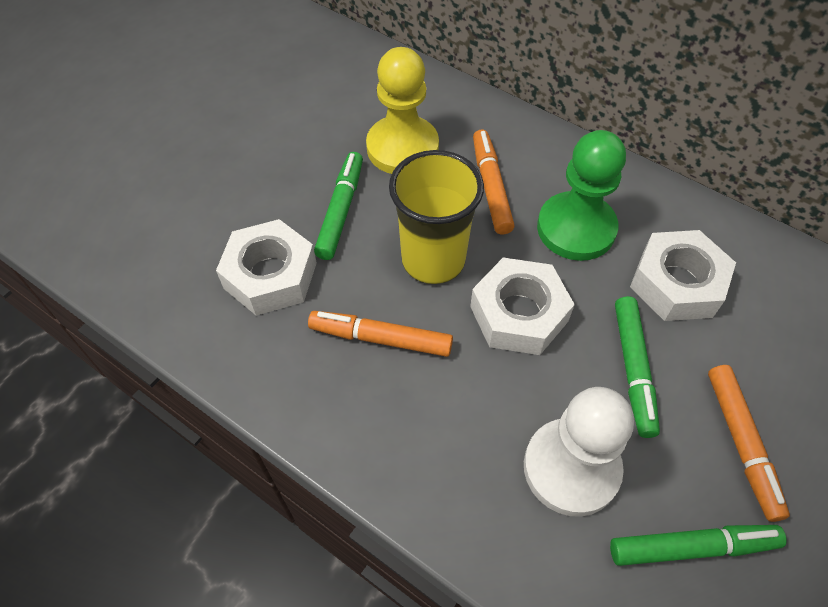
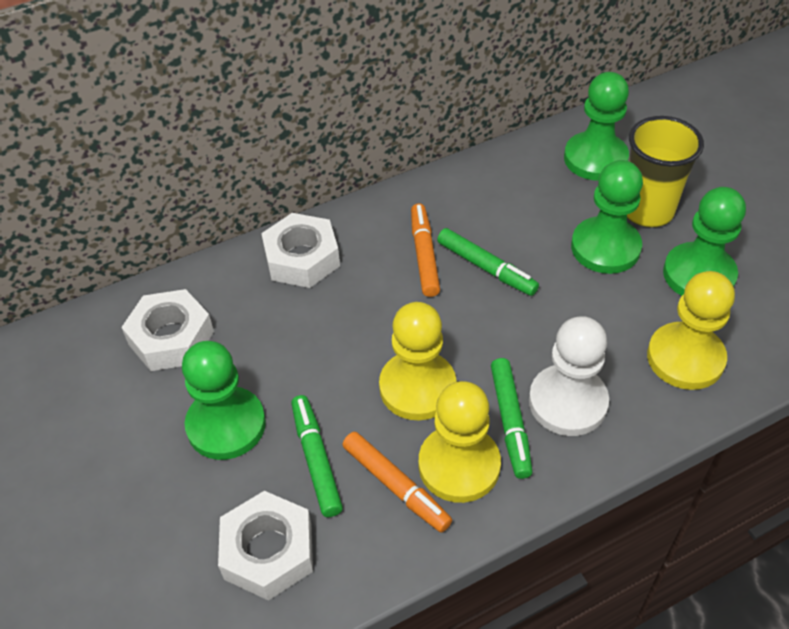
green pawn: [537,130,626,261] = 1 -> [182,341,266,460] [564,72,629,181] [571,160,643,274] [663,187,746,296] = 4
orange marker: [308,311,453,357] [473,130,514,234] [708,365,790,522] = 3 -> [342,432,452,532] [411,204,440,297] = 2
yellow pawn: [366,47,439,174] = 1 -> [379,302,456,420] [419,381,501,503] [647,271,735,390] = 3

